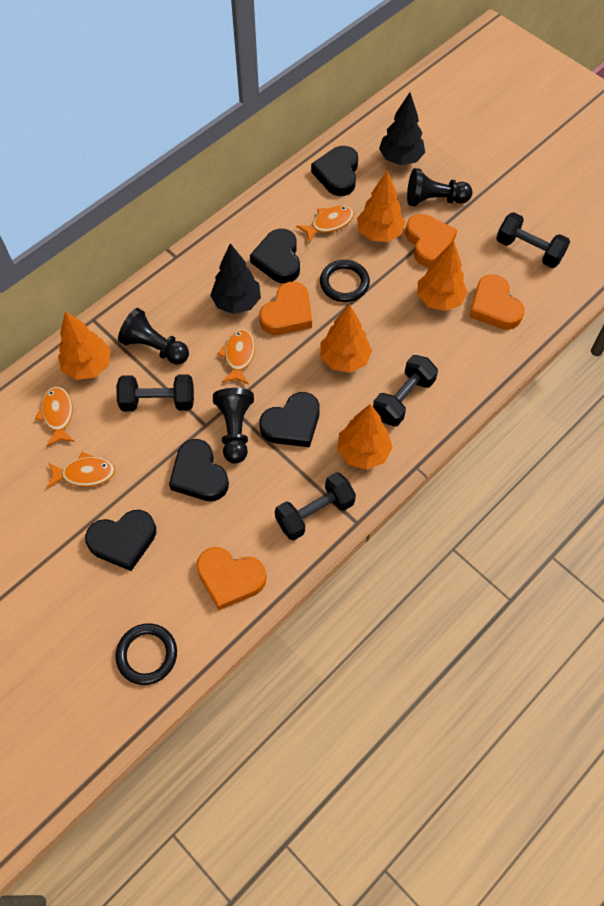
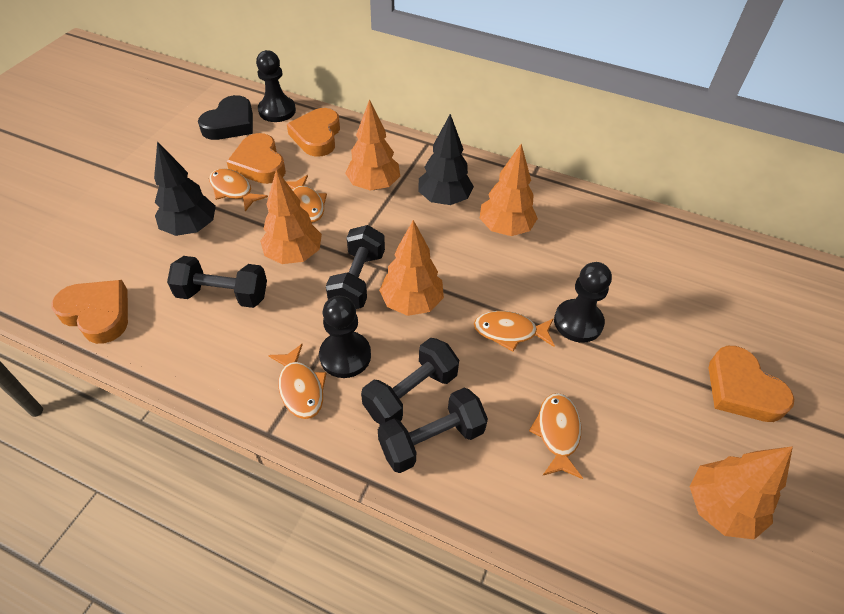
black heart: [85,510,156,571] [169,439,229,501] [250,229,300,283] [259,392,320,447] [311,146,358,196] = 5 -> [198,95,253,140] = 1
black ring: [115,624,177,685] [320,260,370,302] = 2 -> none = 0
orange fish: [35,387,75,447] [47,452,115,488] [218,329,255,385] [296,206,354,244] = 4 -> [209,169,268,211] [268,344,327,419] [286,175,327,222] [474,311,555,352] [529,393,583,479] = 5

